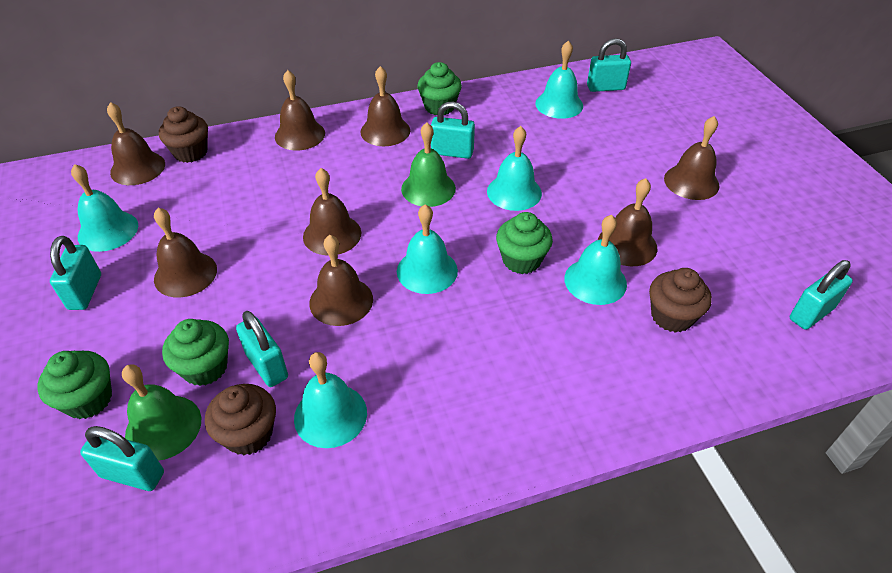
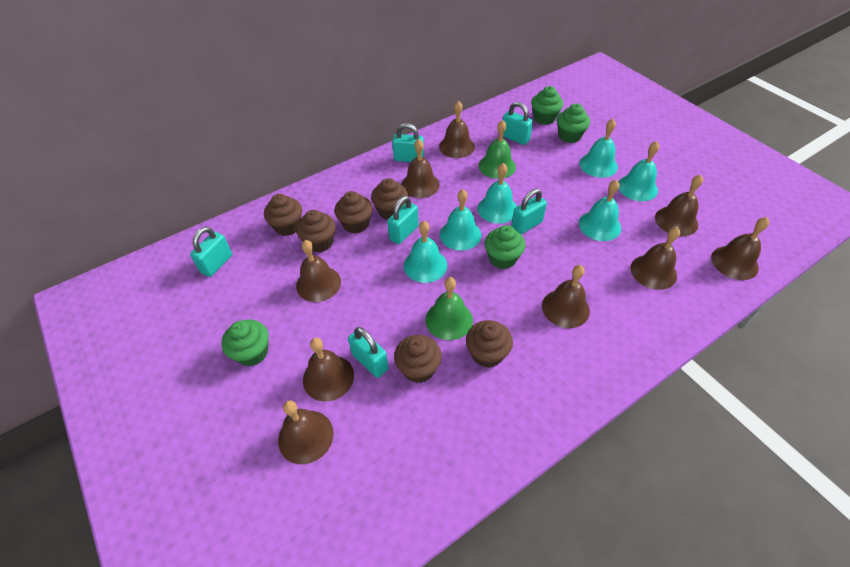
brown bell: [107,102,165,185] [154,208,217,297] [275,70,325,151] [303,168,361,256] [309,235,373,326] [361,66,410,146] [598,178,657,266] [664,116,719,200] = 8 -> [278,400,334,464] [296,240,341,302] [303,338,354,402] [401,139,440,198] [439,100,475,158] [542,265,590,328] [630,227,680,290] [655,175,703,236] [711,217,769,280] = 9
brown cupcake: [159,106,208,163] [205,384,276,455] [649,268,712,333] = 3 -> [264,194,302,236] [296,210,336,253] [334,191,373,234] [371,178,408,220] [394,335,442,383] [466,320,513,368] = 6

